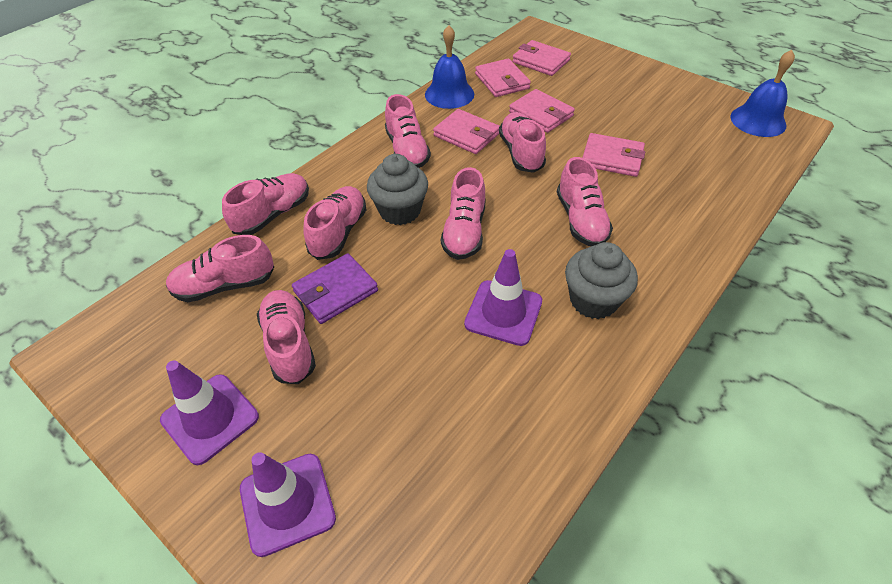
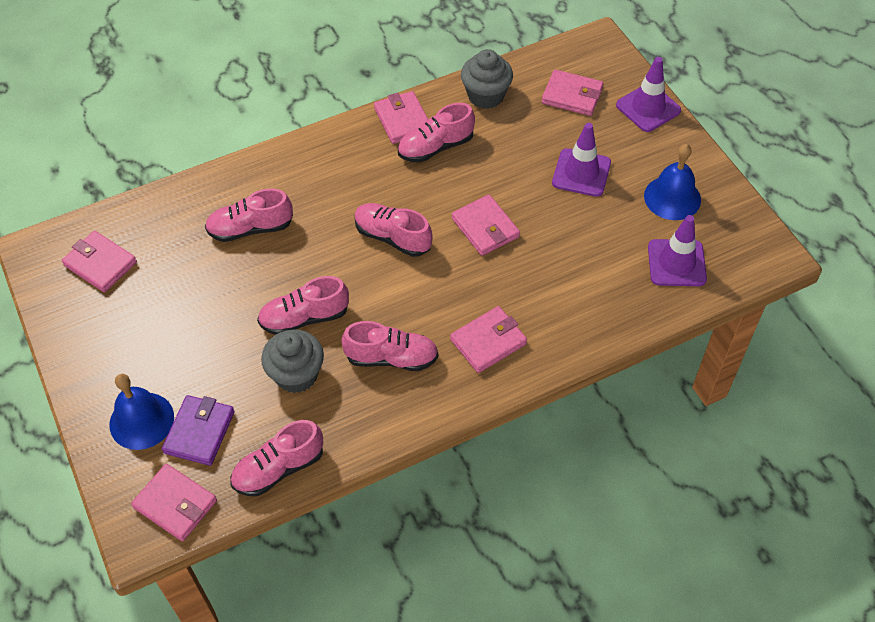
pink shoe: [166,235,274,302] [222,173,309,235] [257,290,316,384] [303,186,367,260] [385,94,431,168] [441,167,486,260] [499,112,546,173] [557,157,613,246] = 8 -> [205,189,293,242] [230,420,323,496] [257,276,349,335] [341,321,439,371] [354,203,433,257] [398,103,475,163] = 6
pink wallet: [433,109,500,154] [475,59,531,97] [509,89,575,133] [512,40,571,76] [582,133,645,177] = 5 -> [62,231,137,292] [131,464,217,541] [374,91,428,144] [450,306,527,373] [452,195,520,256] [542,69,603,116] = 6

